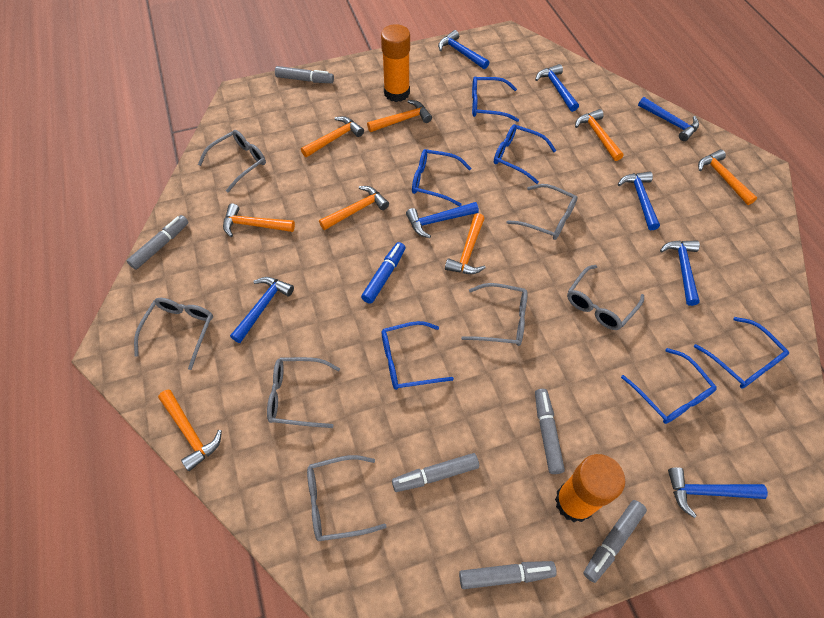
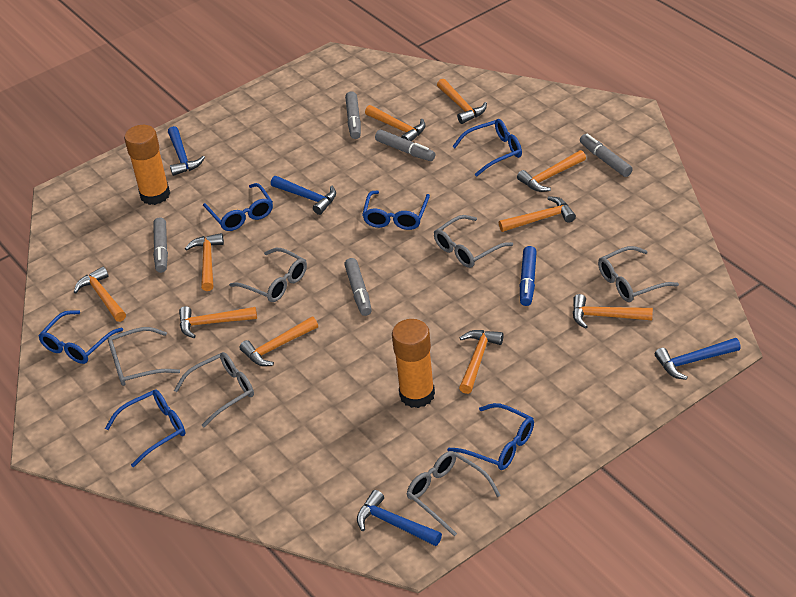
blue hammer: [230,277,294,343] [406,202,479,238] [438,30,489,69] [535,64,579,112] [618,172,660,230] [638,97,699,141] [660,240,700,306] [668,467,768,518] = 8 -> [168,126,205,176] [271,176,336,215] [357,490,442,546] [655,338,741,380] = 4
grey glasses: [134,298,213,370] [198,130,266,192] [267,357,340,428] [307,455,387,541] [461,283,528,346] [507,184,578,240] [567,265,644,330] = 7 -> [108,327,180,386] [174,352,254,427] [229,248,307,302] [407,451,501,536] [434,215,513,268] [598,246,679,302] = 6
grey marker: [127,215,189,270] [275,66,334,83] [392,453,479,492] [459,561,557,589] [535,389,565,474] [583,500,647,583] = 6 -> [153,218,168,273] [344,258,371,316] [345,91,361,139] [375,130,435,161] [580,134,633,177] = 5
orange hammer: [158,390,222,471] [223,204,295,237] [301,116,364,157] [319,186,389,230] [367,100,432,132] [445,213,486,274] [575,109,624,161] [698,149,757,205] = 8 -> [74,266,126,322] [179,306,257,338] [185,233,224,291] [239,317,318,366] [365,105,425,141] [437,79,487,124] [459,330,503,394] [499,196,576,232] [517,150,586,192] [573,294,653,329] = 10

